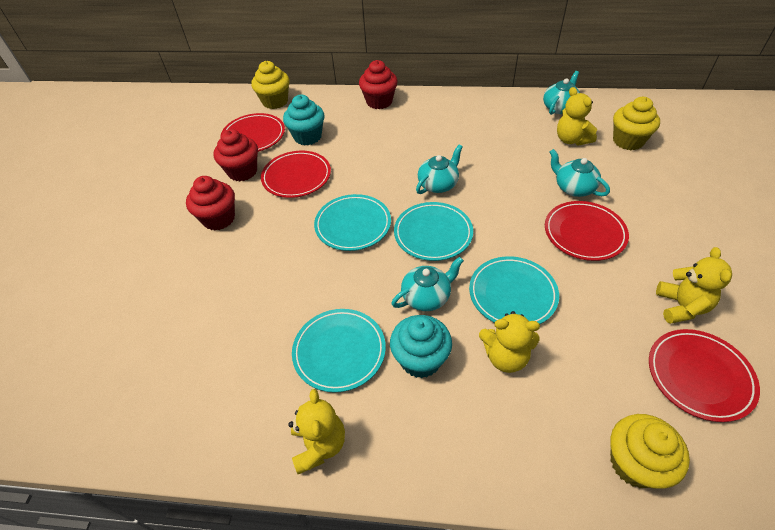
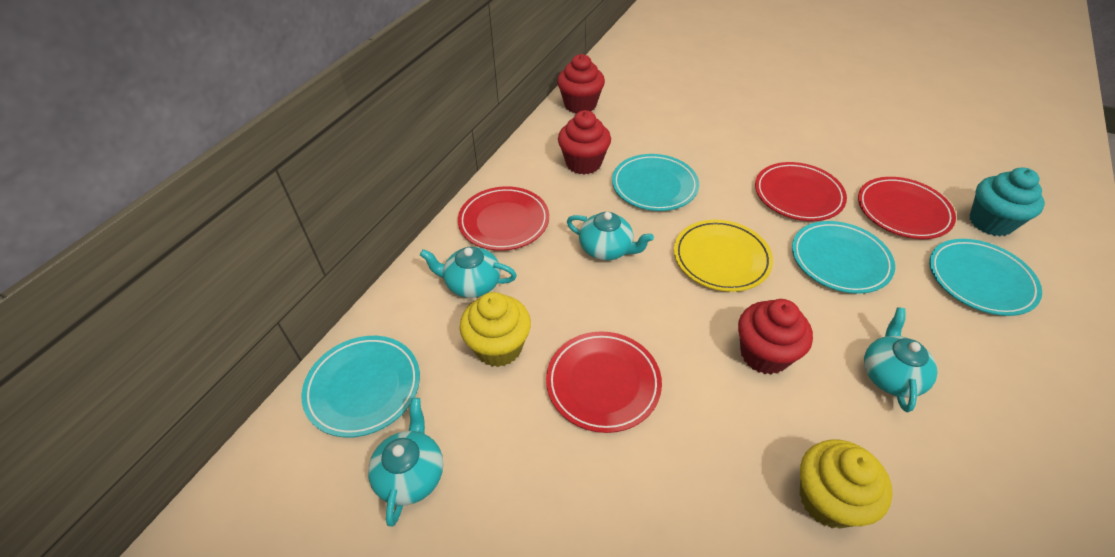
turquoise cupcake: [283,95,325,145] [390,315,452,378] = 2 -> [969,167,1045,236] = 1
yellow cupcake: [251,61,290,109] [610,414,690,489] [613,97,660,150] = 3 -> [460,292,531,367] [799,439,893,529] = 2
yellow plate: none = 0 -> [674,219,773,292] = 1
yellow teddy bear: [288,389,345,475] [479,311,540,373] [557,87,597,145] [656,247,732,324] = 4 -> none = 0

